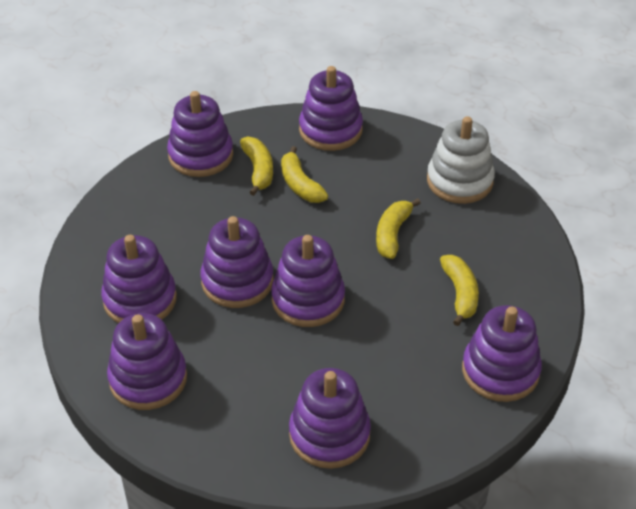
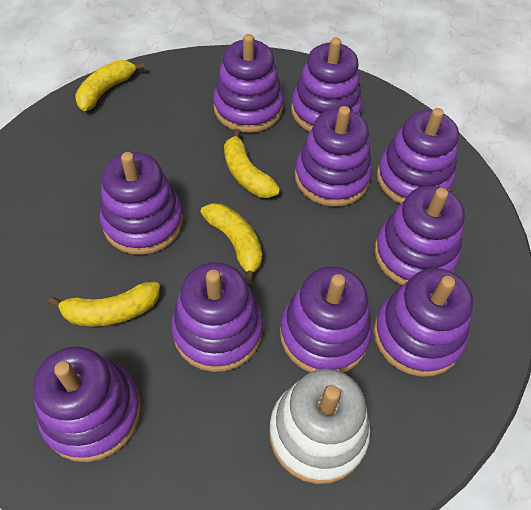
purple stacking toy: [101,235,177,323] [107,313,187,410] [167,91,233,177] [200,216,273,308] [271,235,345,327] [289,368,371,469] [299,66,363,151] [462,305,542,402] = 8 -> [33,347,141,462] [100,152,183,255] [171,262,263,372] [213,34,283,133] [280,266,372,373] [291,37,362,132] [295,106,372,207] [374,268,473,377] [375,186,465,285] [377,108,459,204] = 10

